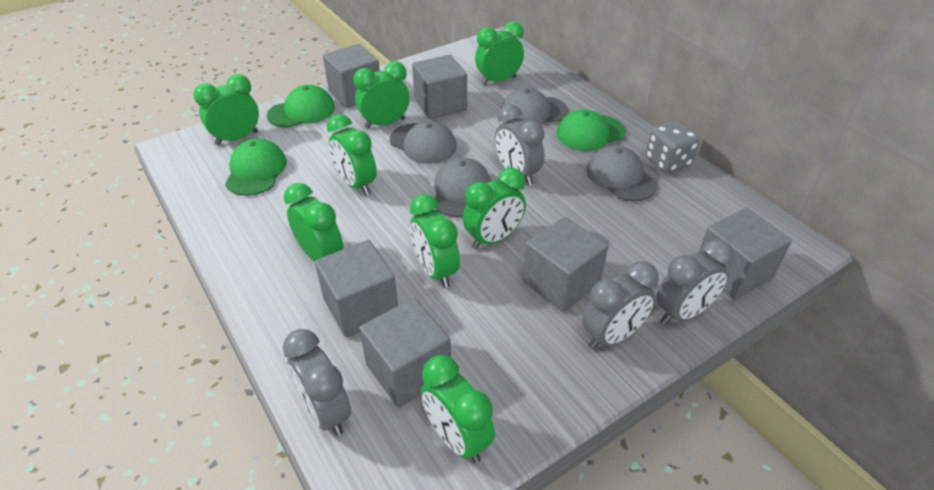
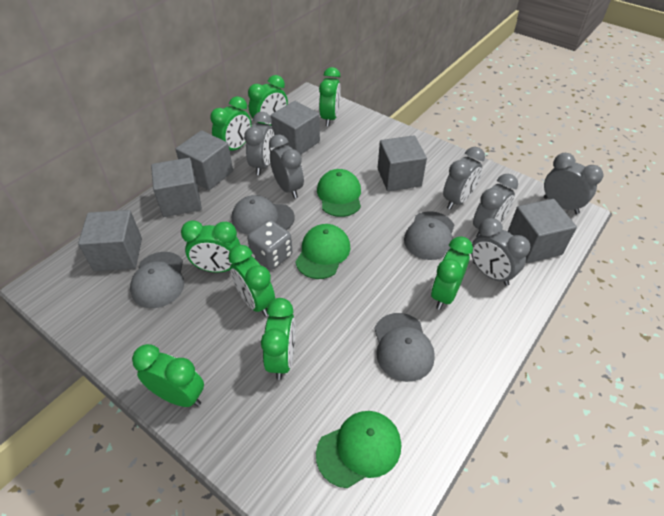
grey clock: [283,329,351,436] [495,105,545,186] [582,261,659,350] [656,239,734,325] = 4 -> [244,112,274,175] [269,134,304,198] [443,147,485,210] [471,218,531,286] [473,174,518,237] [544,153,603,214] = 6

